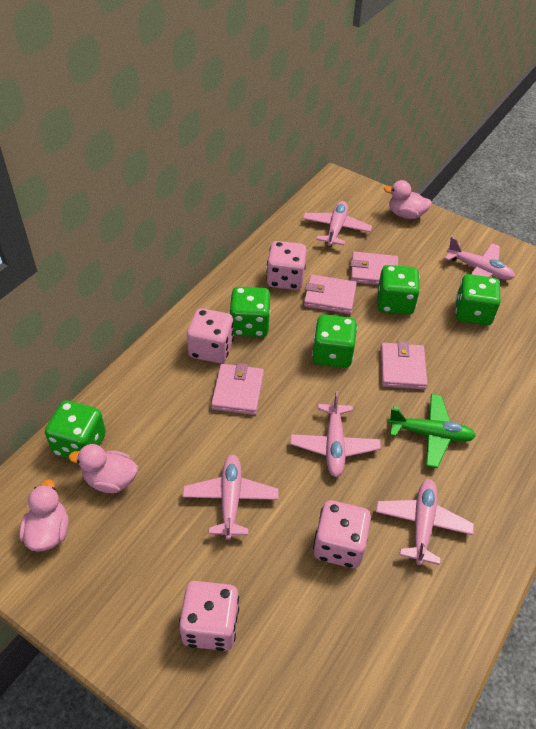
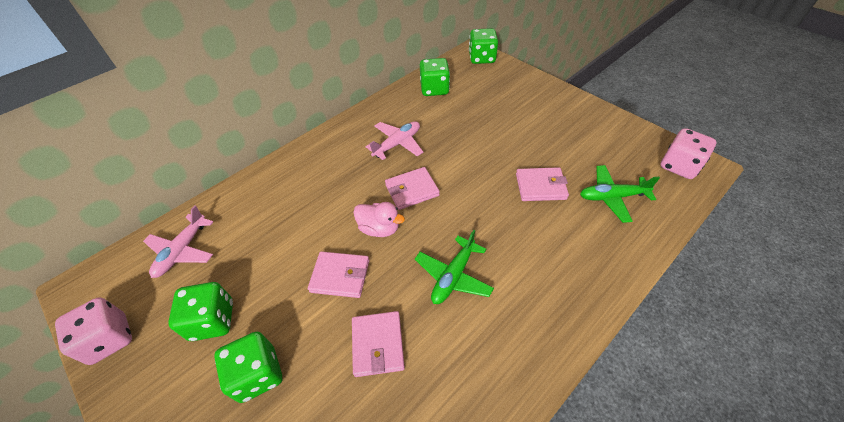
green dice: [45,400,106,459] [229,287,270,337] [312,314,357,368] [378,265,420,315] [455,274,501,325] = 5 -> [168,282,233,341] [214,332,282,403] [420,58,450,96] [469,28,498,64] = 4
green plane: [388,394,476,468] = 1 -> [415,230,494,304] [580,165,660,223] = 2
pink dice: [179,581,239,651] [187,308,234,363] [266,241,307,290] [313,500,371,568] = 4 -> [55,297,132,365] [660,128,716,179] = 2
pink duck: [19,479,69,552] [69,444,138,493] [384,180,432,219] = 3 -> [353,202,405,237] = 1
pink plane: [183,455,279,540] [290,391,381,477] [303,201,372,247] [376,479,474,565] [445,237,515,280] = 5 -> [143,205,213,278] [366,121,423,160] = 2

